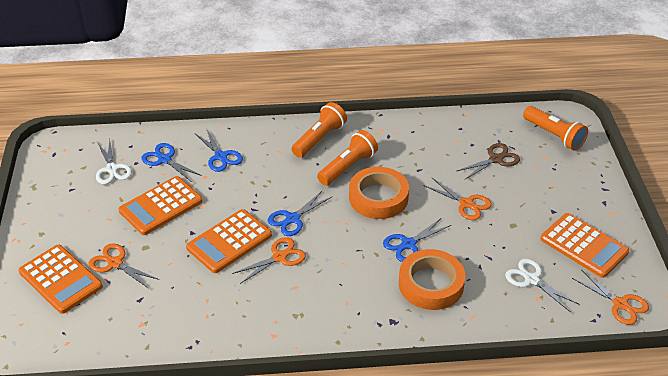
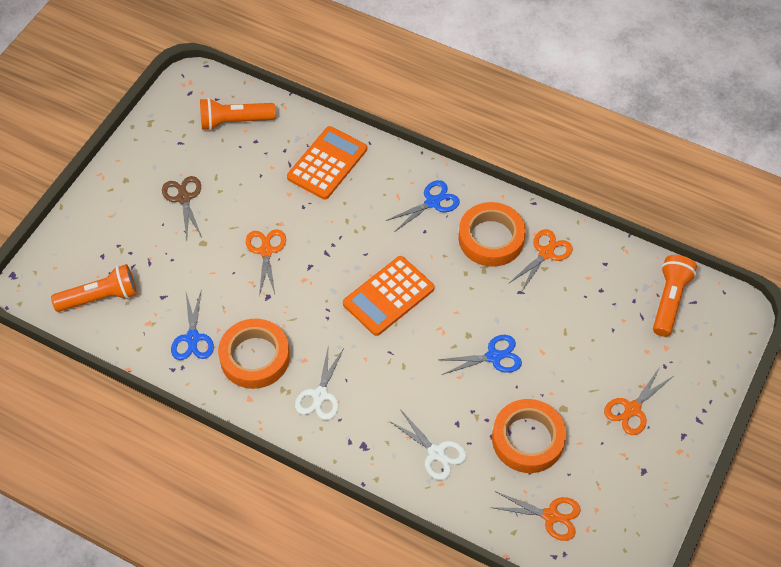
blue scissors: [141,143,202,181] [196,128,243,172] [268,191,332,236] [383,218,451,262] = 4 -> [171,289,214,360] [386,180,460,232] [439,335,522,375] = 3
orange calculator: [18,244,103,314] [119,176,203,235] [186,209,272,273] [541,213,629,278] = 4 -> [287,126,367,200] [343,256,434,336] = 2
orange tape: [349,167,409,219] [399,249,466,310] = 2 -> [218,319,290,389] [458,202,526,267] [492,399,566,473] = 3

